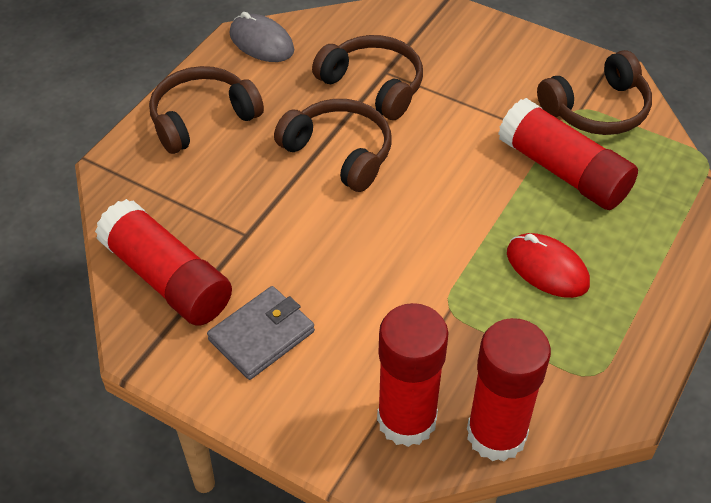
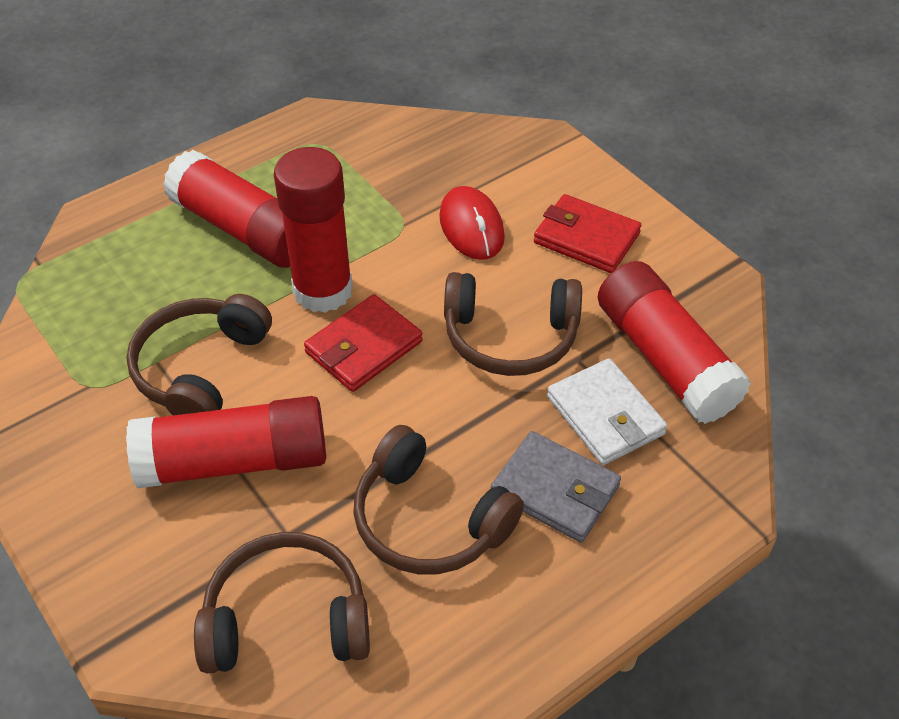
grey mouse: [230,12,294,62] = 1 -> none = 0
red wallet: none = 0 -> [304,294,423,392] [534,194,641,273] = 2
white wallet: none = 0 -> [547,358,667,465] = 1

